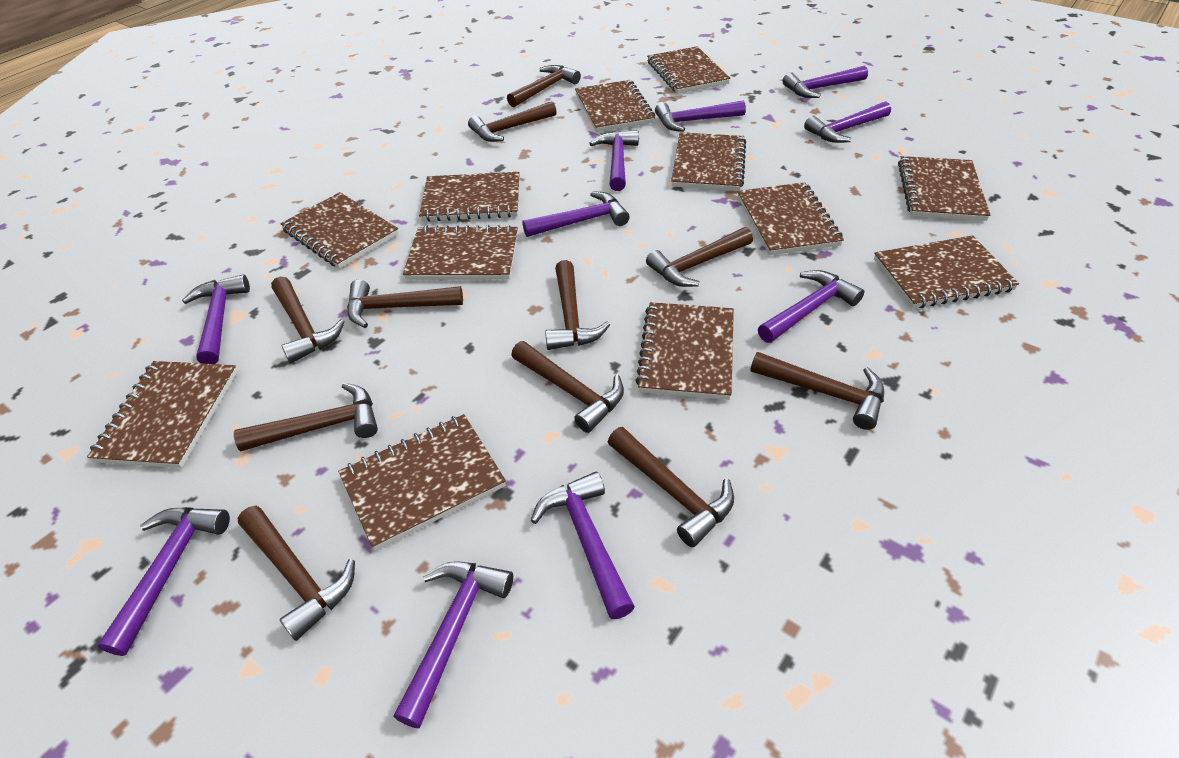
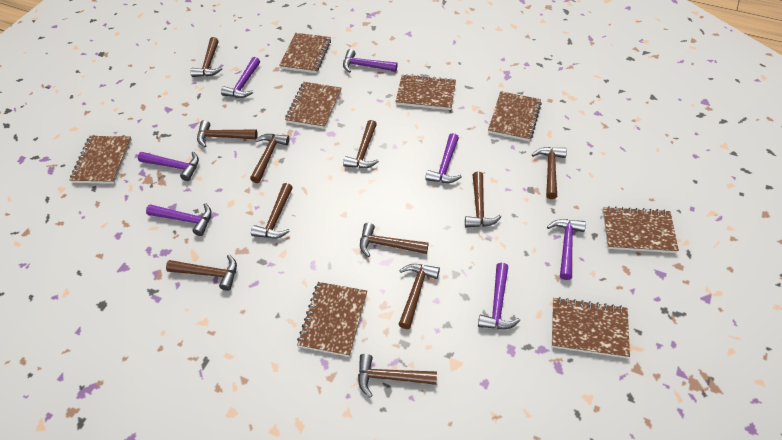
brown notebook: [87,361,237,468] [280,192,399,269] [338,414,506,551] [403,225,518,280] [419,172,520,222] [575,80,655,132] [635,302,734,400] [647,46,730,94] [671,132,746,191] [738,182,844,255] [874,235,1019,309] [898,156,990,221] = 12 -> [70,136,132,184] [279,33,331,73] [285,82,341,129] [297,282,367,357] [395,74,456,110] [488,91,542,141] [552,297,630,358] [603,206,679,253] = 8
purple hammer: [97,507,230,656] [182,274,250,364] [393,561,513,728] [522,191,630,237] [531,472,635,619] [589,130,639,191] [655,101,746,132] [758,270,864,343] [782,66,868,98] [804,101,891,143] = 10 -> [138,152,199,181] [146,203,212,236] [221,57,260,98] [343,49,398,73] [425,133,462,183] [478,263,520,329] [547,219,586,280] = 7

